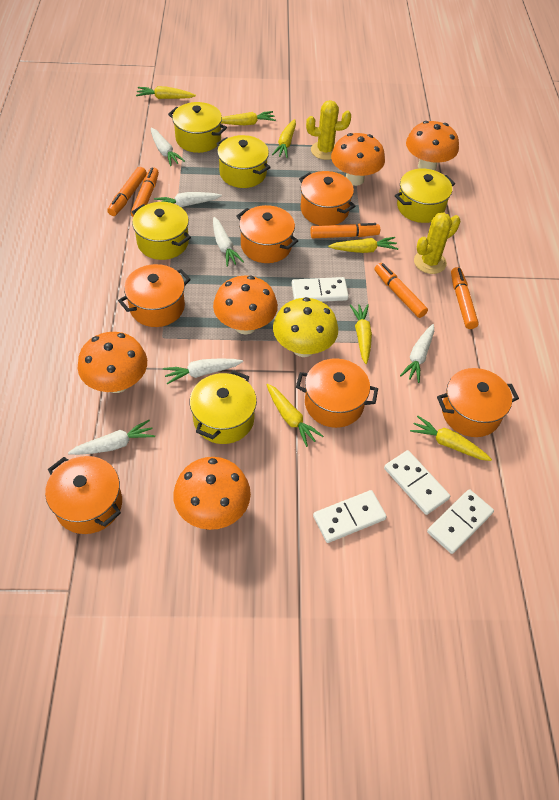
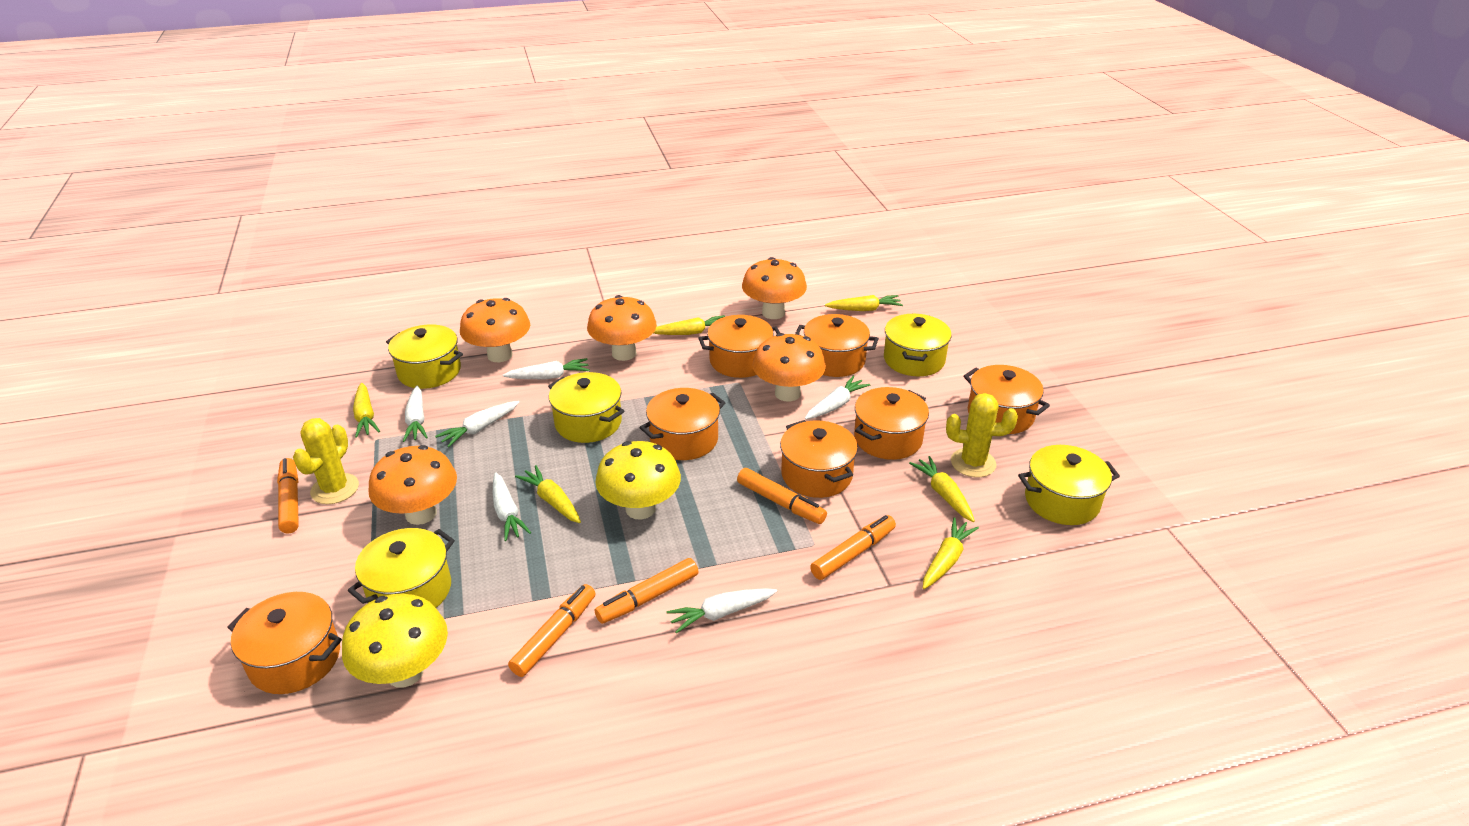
orange pot: [45,456,122,534] [118,264,191,327] [237,205,298,263] [296,358,378,428] [299,171,356,226] [437,368,519,437] = 6 -> [227,592,342,694] [640,388,725,460] [699,315,780,378] [780,420,858,498] [795,314,879,377] [854,387,929,460] [964,365,1050,434] = 7
white domino: [292,277,349,302] [313,490,387,543] [384,450,450,515] [427,489,494,554] = 4 -> none = 0
yellow carrot: [136,86,196,99] [221,111,276,125] [266,383,323,447] [272,119,296,158] [328,237,398,253] [350,304,372,364] [410,416,492,461] = 7 -> [353,383,380,438] [515,465,581,523] [653,315,725,335] [825,295,903,311] [909,456,975,522] [923,518,979,589] = 6
yellow mushroom: [273,297,338,357] = 1 -> [342,594,448,688] [595,441,681,520] = 2

